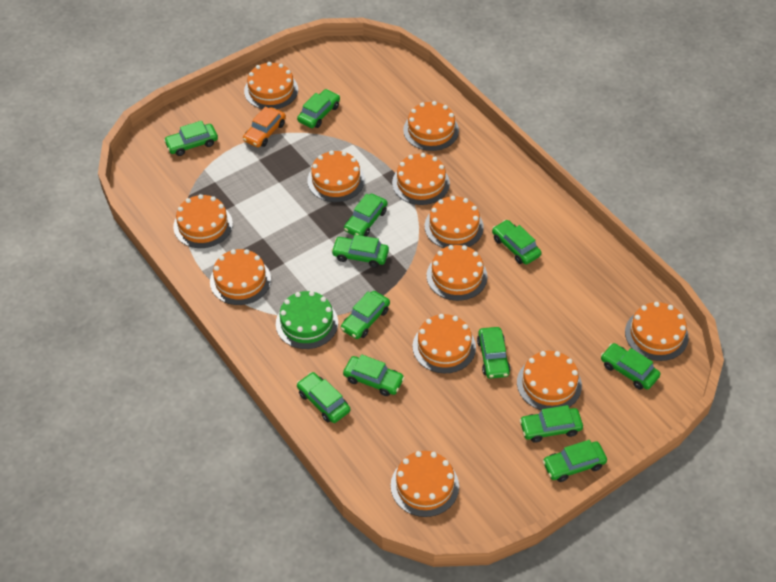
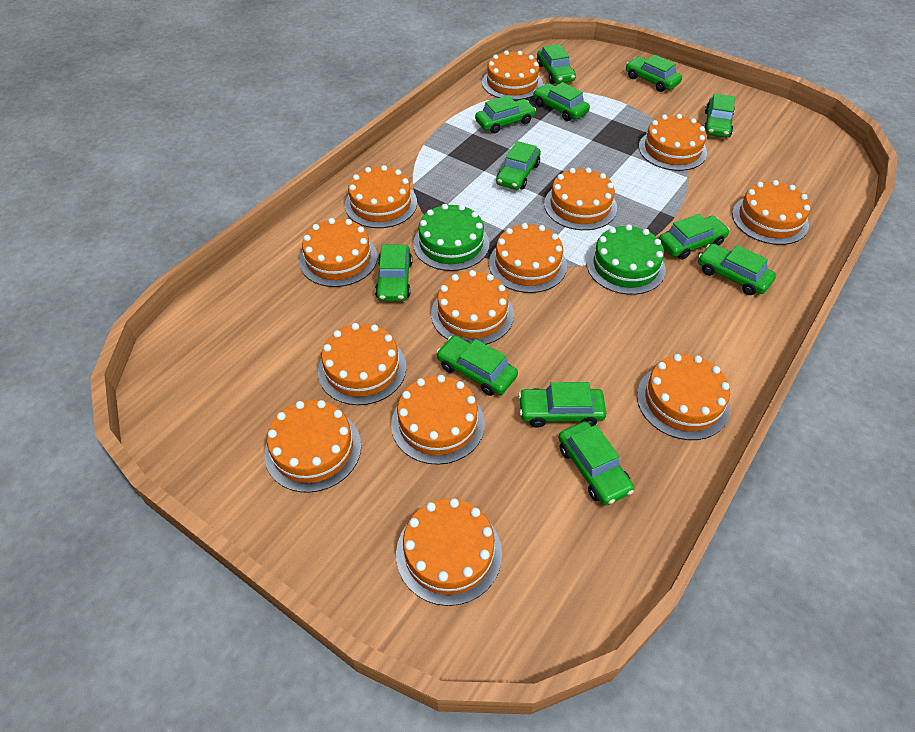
green cake: [276,291,338,349] = 1 -> [413,204,489,271] [586,224,666,295] = 2
orange cake: [173,194,233,248] [210,249,271,305] [244,62,298,109] [308,150,365,202] [391,451,459,517] [392,153,450,205] [403,101,459,151] [413,314,476,374] [425,196,484,248] [427,245,488,301] [517,351,582,410] [625,302,689,361] = 12 -> [264,400,361,493] [299,218,377,287] [318,323,406,405] [345,165,417,228] [391,375,485,465] [396,498,502,606] [431,270,514,345] [482,51,543,100] [489,223,567,293] [544,168,617,230] [637,354,730,440] [639,114,707,171] [732,180,811,245] = 13
orange car: [243,107,286,147] = 1 -> none = 0

